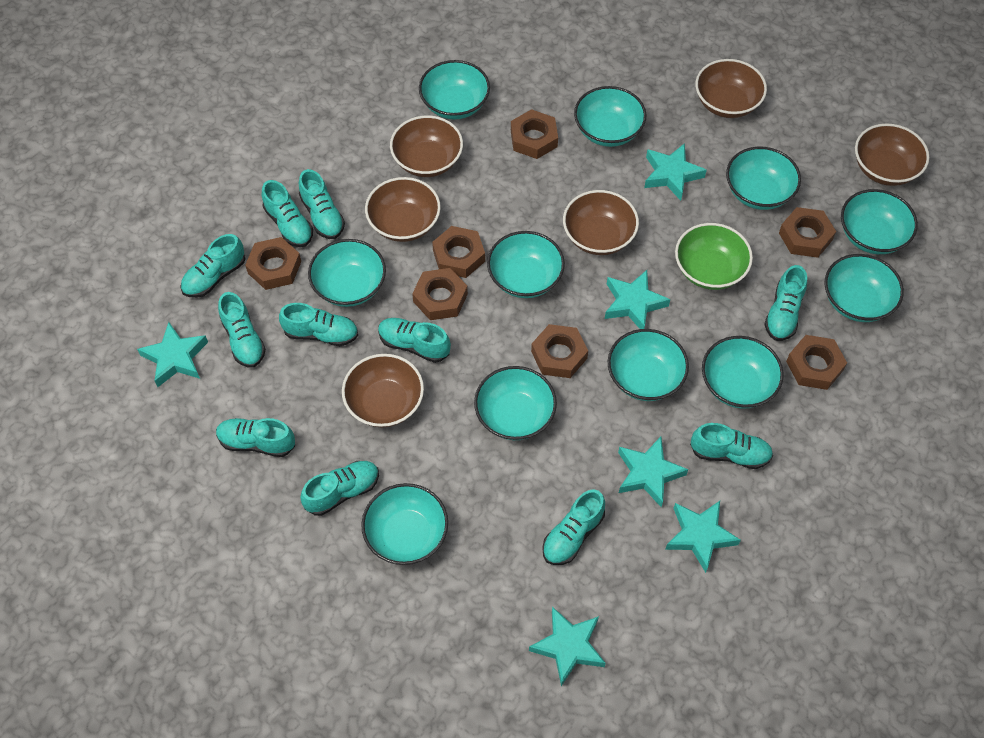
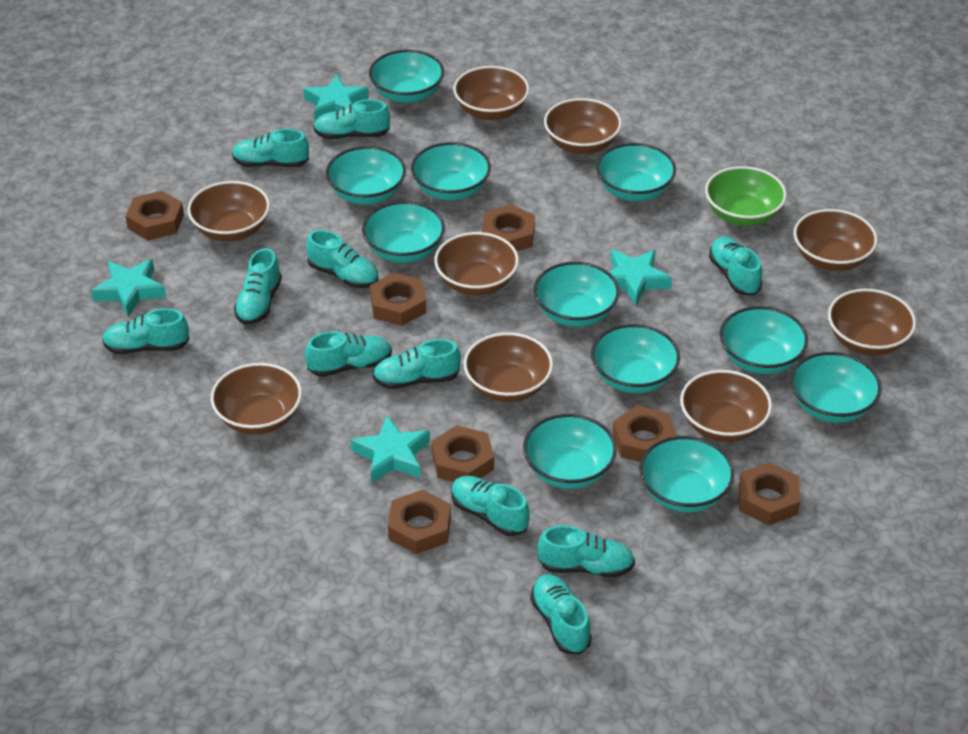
brown bowl: [342,354,424,428] [365,177,441,242] [390,115,463,177] [563,190,639,255] [695,59,767,118] [855,123,929,186] = 6 -> [188,181,270,241] [211,363,302,434] [434,232,519,295] [453,66,529,120] [464,332,553,402] [544,98,622,154] [680,370,772,442] [794,209,878,271] [828,289,916,356] = 9
turquoise star: [137,322,208,387] [529,607,606,686] [605,270,670,329] [618,437,688,507] [644,143,707,201] [665,501,741,573] = 6 -> [91,259,166,317] [303,74,369,121] [351,416,430,483] [609,249,672,305] = 4

